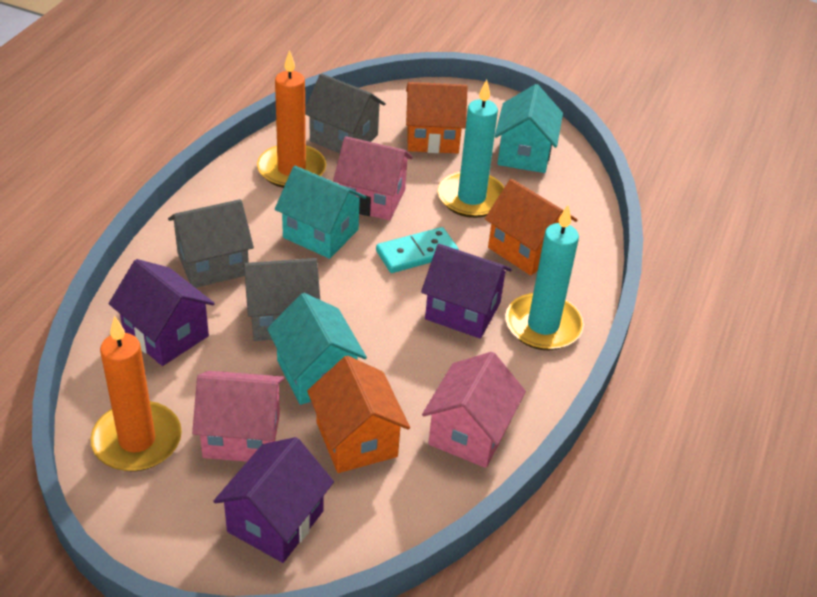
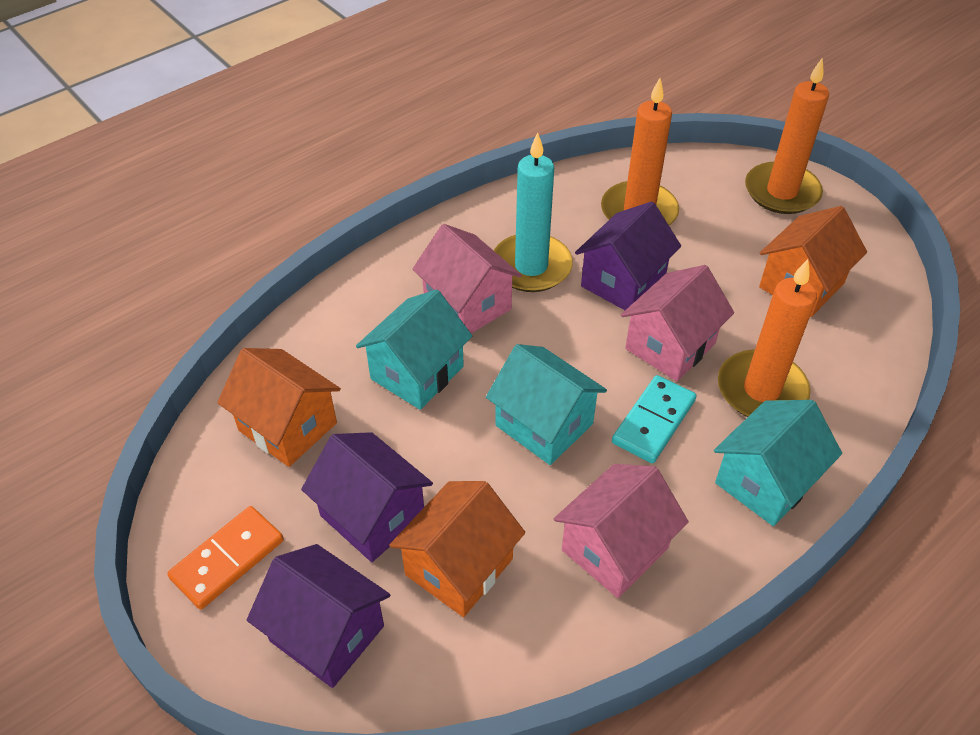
grey house: [168,199,254,288] [243,258,320,341] [305,74,386,154] = 3 -> none = 0
orange candle: [91,315,182,471] [257,50,326,188] = 2 -> [601,78,679,225] [718,259,817,417] [745,57,829,214] = 3
orange domino: none = 0 -> [167,506,284,610] = 1
turquoise candle: [438,79,505,218] [505,205,584,350] = 2 -> [493,132,573,292] = 1

